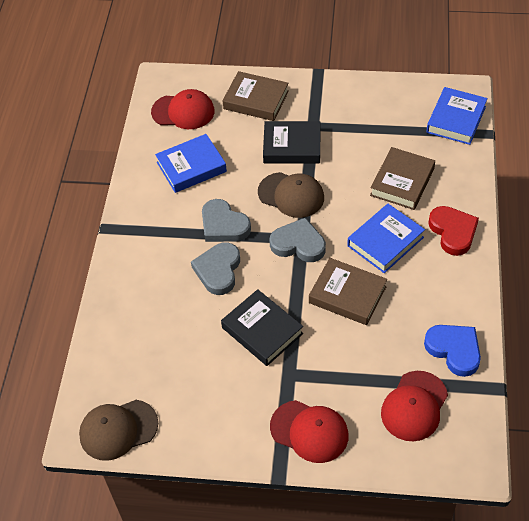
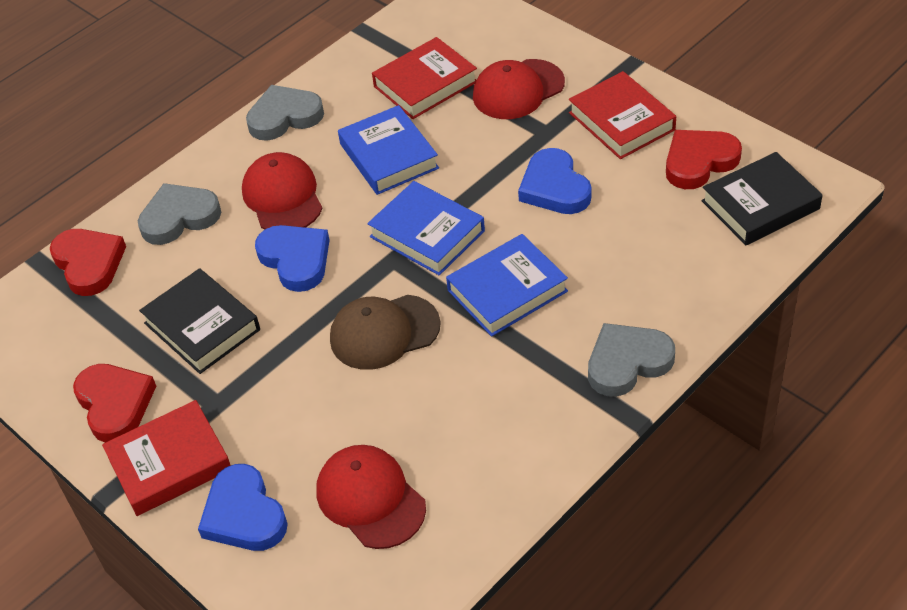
blue heart: [424,325,481,377] = 1 -> [198,464,288,551] [255,225,330,292] [518,148,592,214] = 3
brown book: [222,71,289,121] [309,258,387,325] [370,147,435,210] = 3 -> none = 0
brown cap: [79,400,158,461] [258,172,324,218] = 2 -> [330,295,441,370] = 1
red book: none = 0 -> [102,400,231,516] [372,37,477,119] [569,71,676,159] = 3
red heart: [428,206,479,256] = 1 -> [50,229,126,296] [73,364,156,443] [666,130,742,189] = 3

